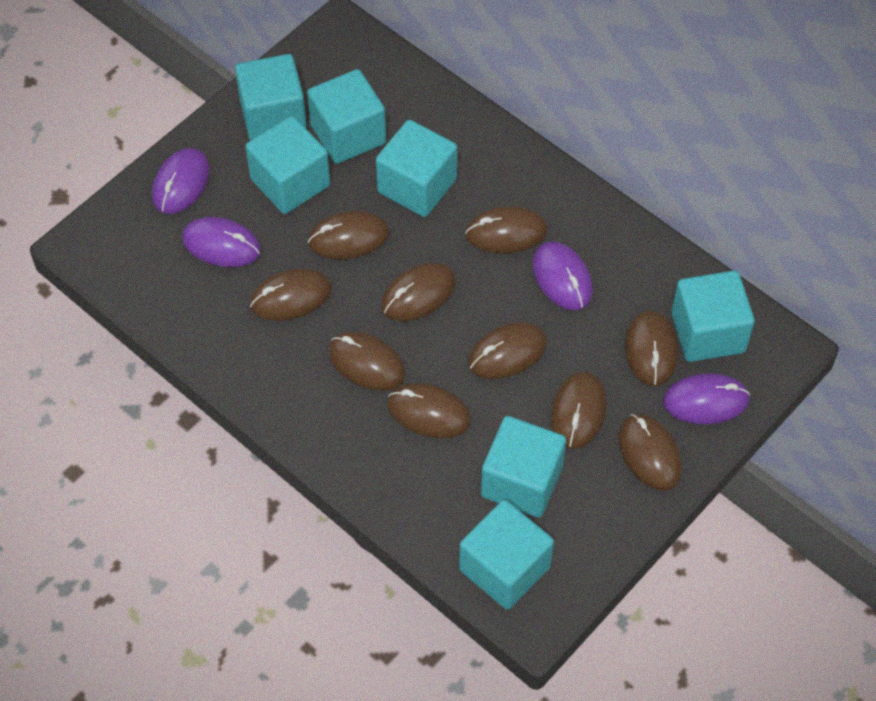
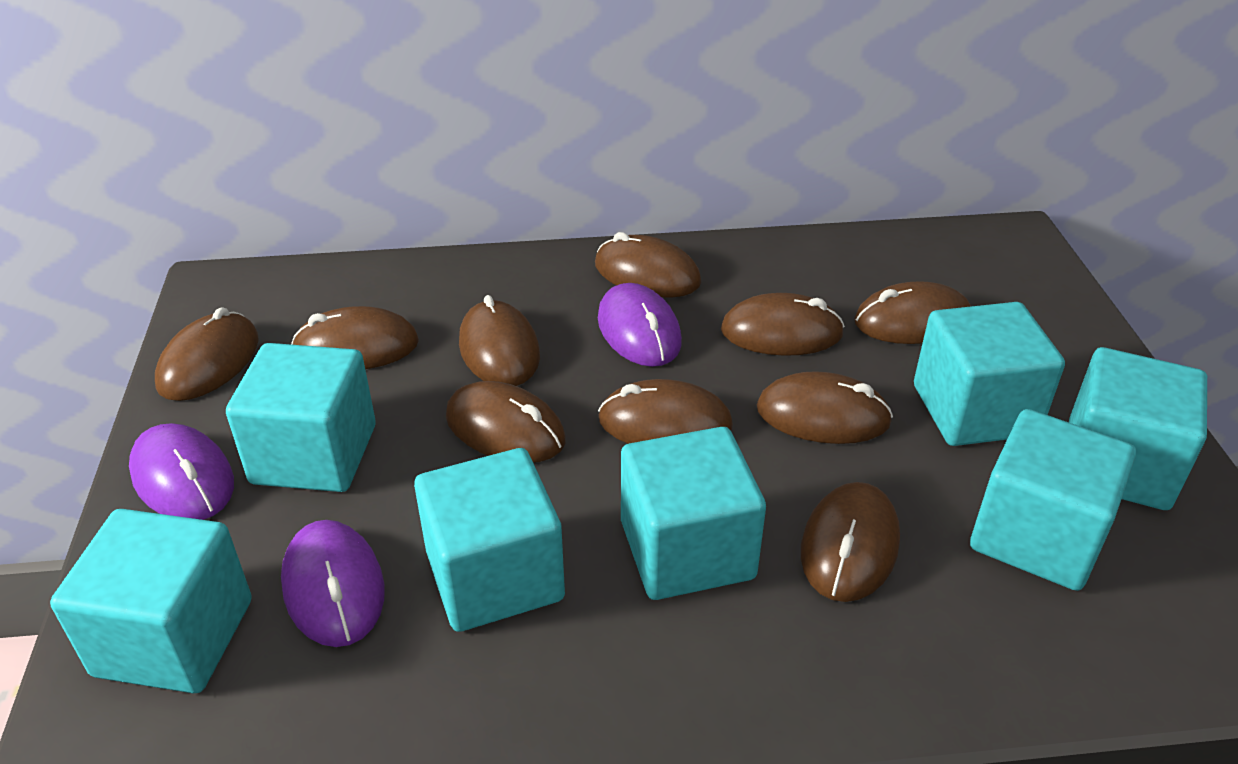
purple mouse: [152,148,210,214] [182,217,261,267] [533,241,593,310] [663,373,750,424] = 4 -> [129,423,234,520] [281,520,385,647] [598,283,682,367] = 3

